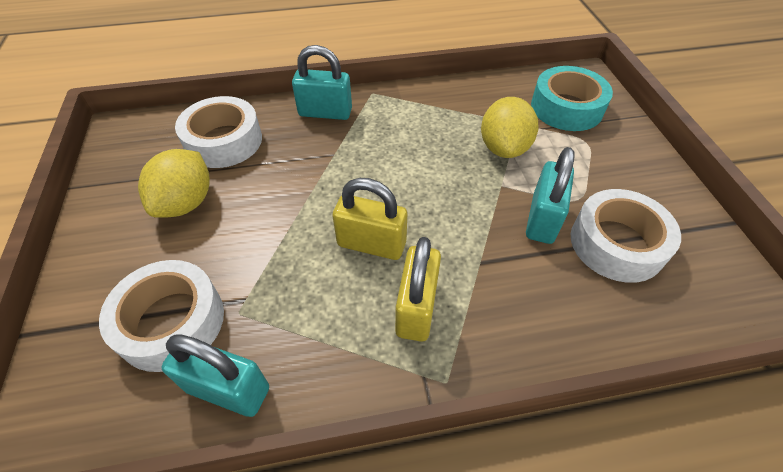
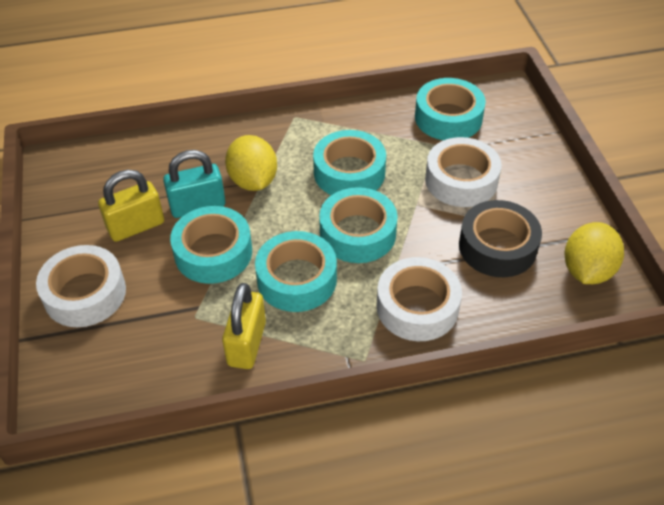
black tape: none = 0 -> [459,200,542,277] = 1
turquoise padlock: [161,334,269,417] [292,45,352,120] [526,147,575,244] = 3 -> [163,150,225,218] = 1
turquoise tape: [531,66,613,131] = 1 -> [170,206,252,284] [255,231,337,312] [313,130,386,195] [319,187,398,263] [415,78,486,140] = 5

